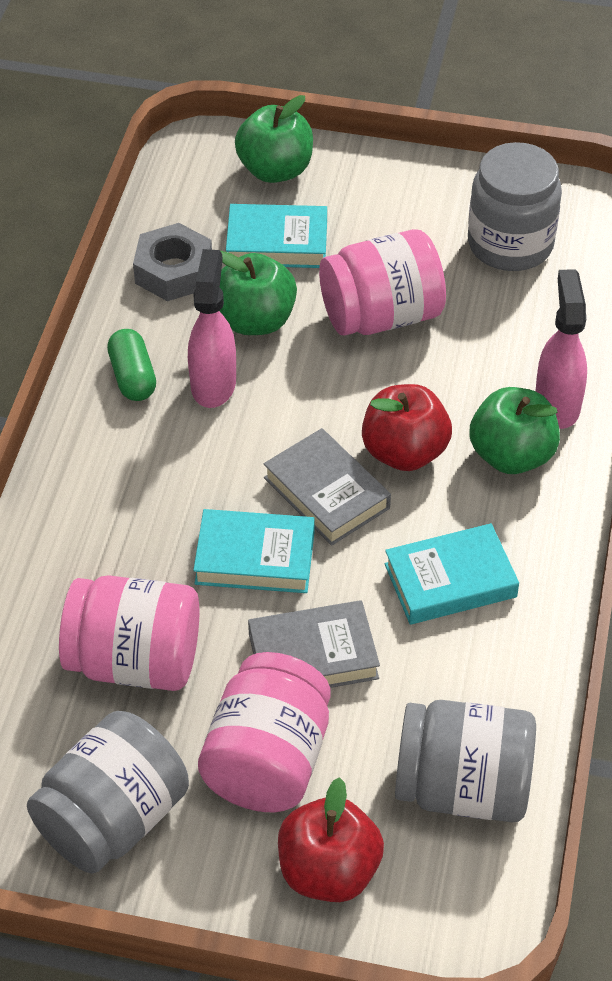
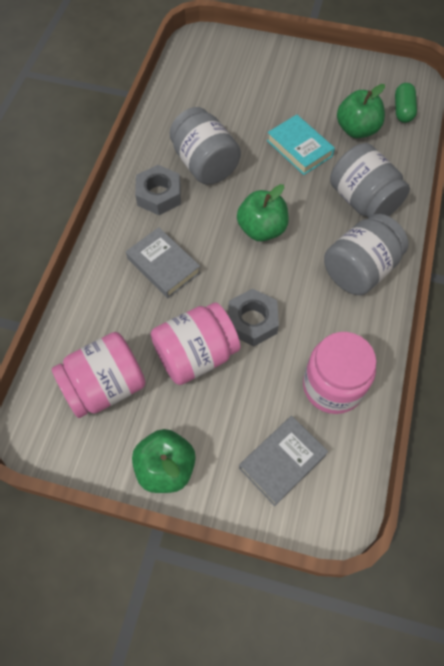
grey nut: [133,223,212,301] = 1 -> [135,165,181,215] [229,288,279,347] = 2
pink spray bottle: [188,249,236,408] [535,269,587,429] = 2 -> none = 0
red apple: [278,777,384,902] [362,384,452,471] = 2 -> none = 0
turquoise book: [193,509,315,593] [226,204,327,268] [385,523,519,625] = 3 -> [267,114,335,175] = 1

